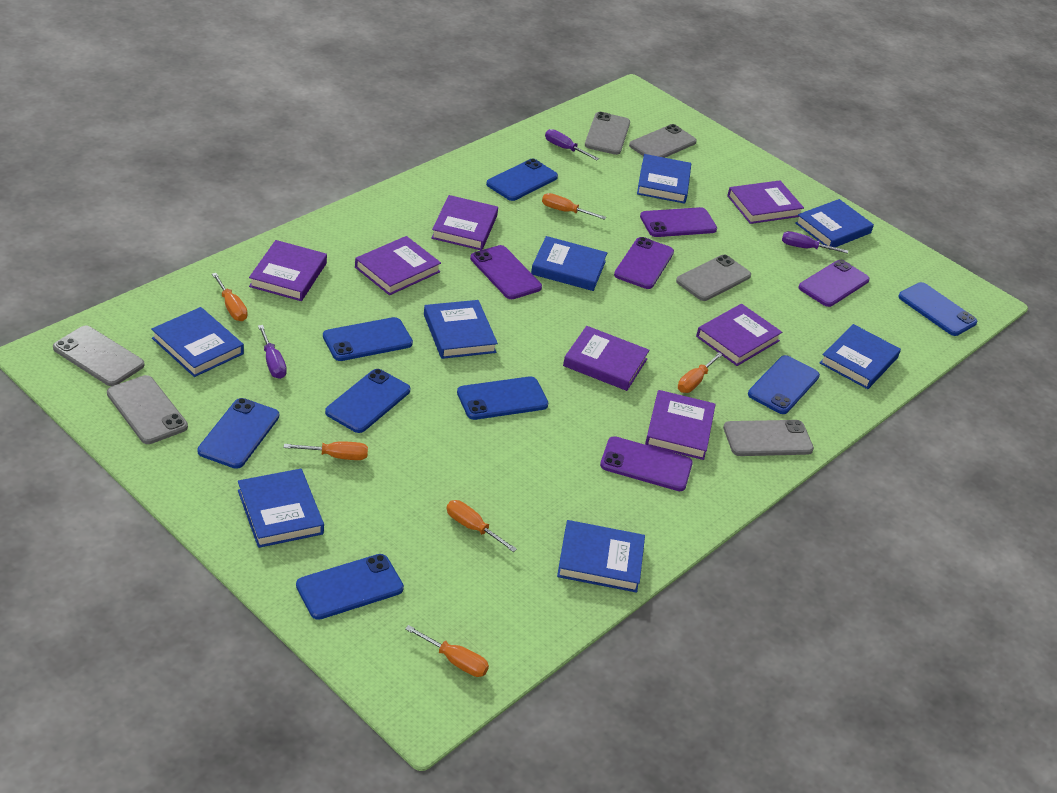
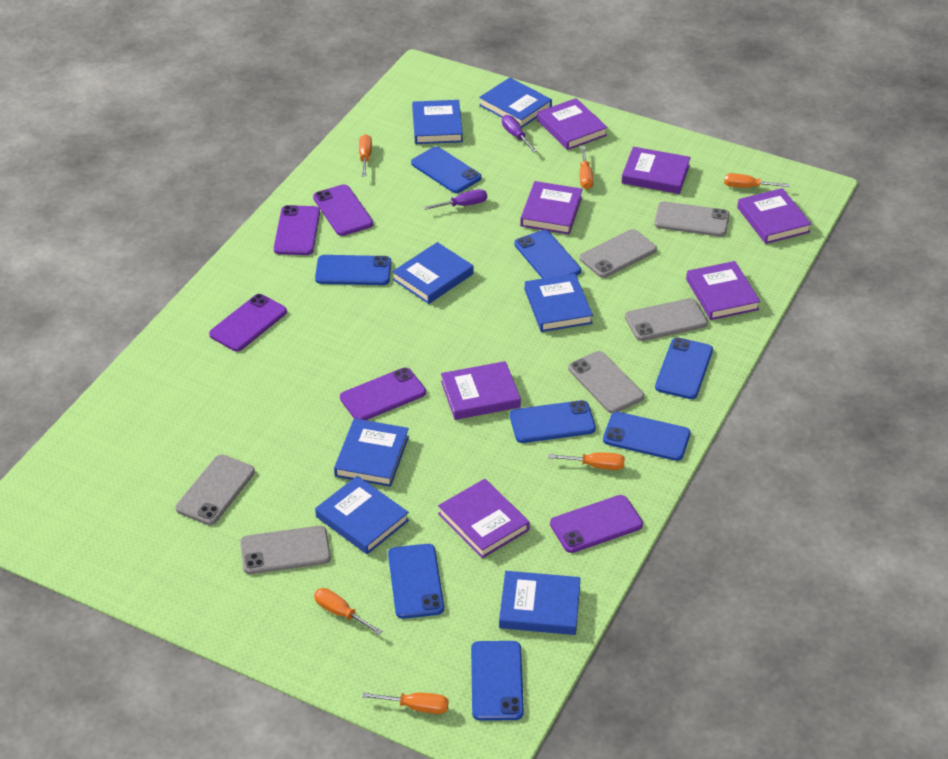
blue book: [151,307,244,377] [238,469,324,548] [424,300,498,359] [531,236,607,291] [557,520,645,593] [637,154,691,204] [795,199,874,247] [820,324,901,389] = 8 -> [315,476,409,554] [334,418,409,487] [392,242,474,304] [412,100,463,144] [479,78,552,128] [499,571,581,635] [525,273,593,332] = 7
purple screwdriver: [258,325,287,379] [545,129,599,160] [782,231,848,253] = 3 -> [424,189,487,210] [502,115,537,152] = 2

